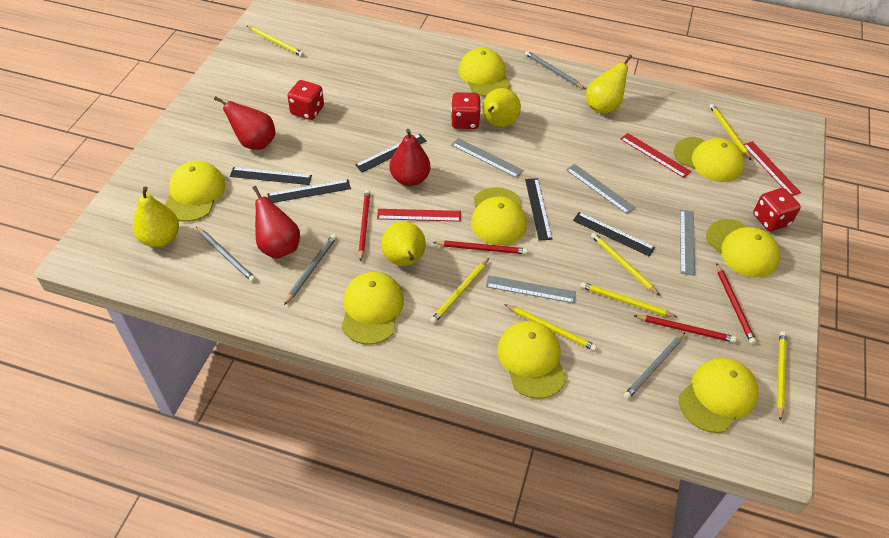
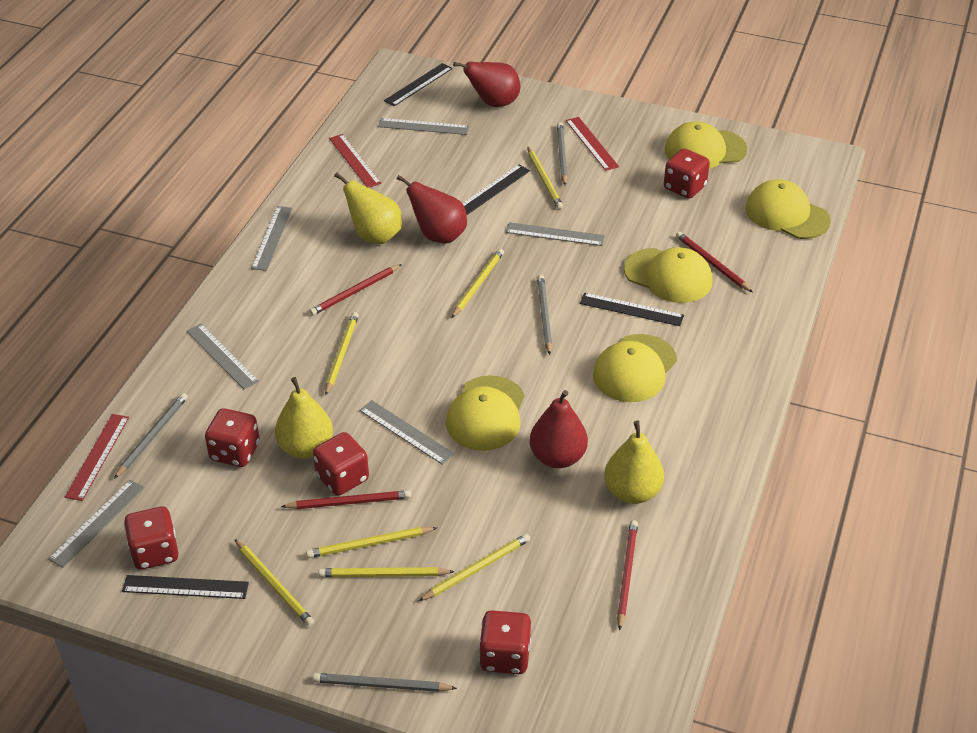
black ruler: [230,167,312,185] [267,179,351,203] [355,134,427,172] [525,178,552,240] [573,212,655,257] = 5 -> [122,575,249,599] [384,63,453,106] [462,164,530,215] [580,293,684,326] = 4
grey ruler: [451,138,523,178] [486,275,576,303] [566,164,636,214] [680,210,695,276] = 4 -> [48,480,144,568] [187,324,259,389] [251,206,292,271] [359,400,455,465] [378,118,469,135] [506,222,605,246] = 6
red dice: [287,80,324,120] [451,92,481,129] [753,188,801,231] = 3 -> [124,506,179,570] [205,408,260,467] [313,432,369,496] [479,610,531,674] [664,148,710,199] = 5
yellow cap: [165,161,226,222] [341,272,404,344] [458,48,511,97] [471,187,527,245] [497,321,567,399] [674,137,744,182] [679,358,759,433] [706,219,780,278] = 8 -> [446,375,524,451] [593,334,677,402] [624,247,713,303] [665,121,747,169] [745,180,831,239] = 5
yellow pear: [133,187,179,247] [381,221,426,266] [483,88,521,127] [586,55,632,114] = 4 -> [275,377,333,459] [334,172,402,244] [604,421,664,504] = 3

